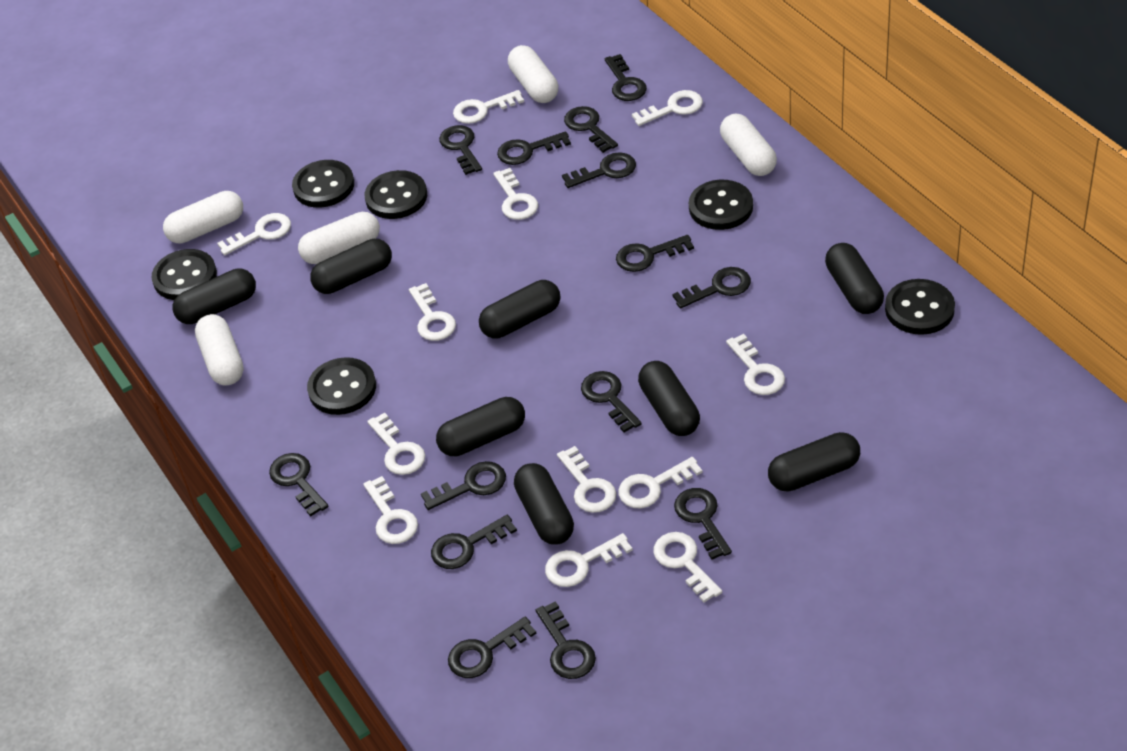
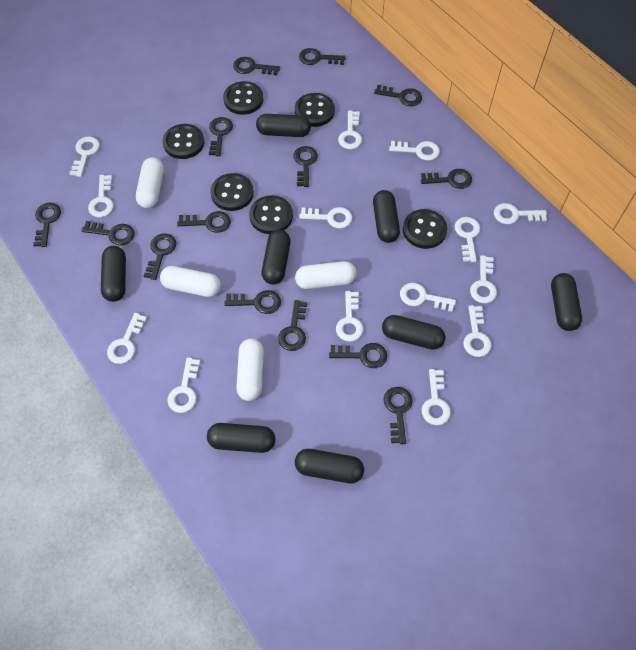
white capsule: [163,191,243,243] [195,314,244,385] [298,212,380,264] [508,45,558,103] [720,114,777,176] = 5 -> [136,157,164,208] [160,266,221,297] [236,339,264,401] [295,261,356,289] = 4
white key: [217,213,291,255] [363,476,418,544] [367,413,425,475] [409,283,456,341] [453,90,524,124] [493,168,538,220] [545,533,633,587] [557,446,617,513] [618,457,703,508] [632,90,703,126] [653,532,722,602] [726,334,785,395] = 12 -> [69,136,100,177] [88,175,114,217] [107,313,147,364] [167,357,200,413] [299,207,352,228] [336,291,363,341] [338,111,362,149] [389,141,440,161] [400,283,456,312] [422,369,451,425] [455,217,480,262] [463,305,491,357] [470,255,497,303] [494,203,547,224] = 14

